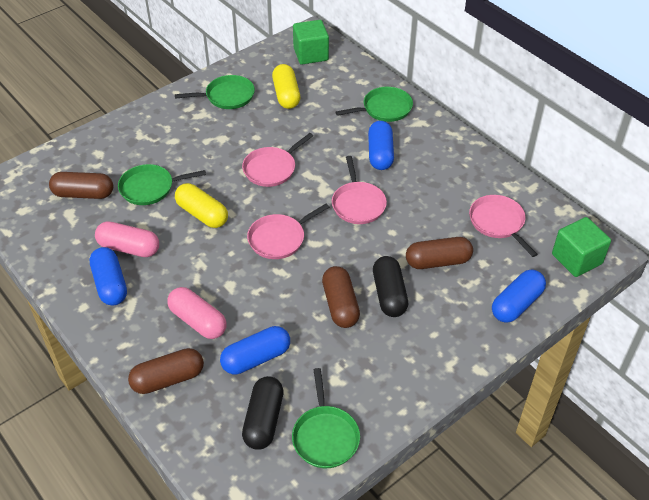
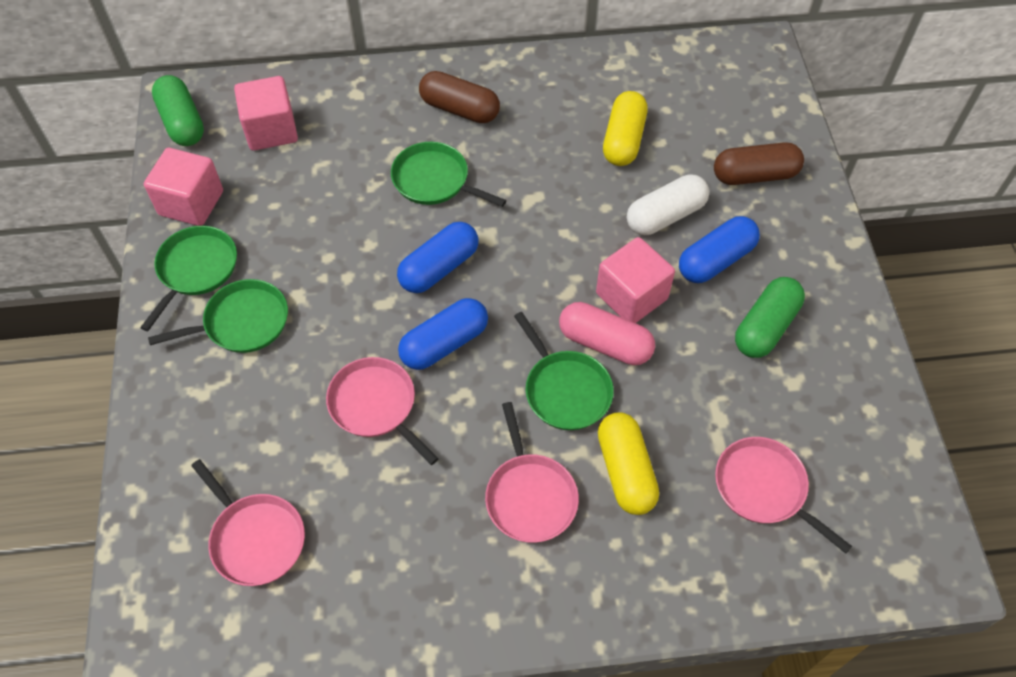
black capsule: [242,376,284,450] [373,256,408,317] = 2 -> none = 0
blue capsule: [90,247,127,305] [220,326,290,375] [368,121,394,170] [492,269,546,323] = 4 -> [397,222,478,293] [398,298,488,370] [679,216,760,283] = 3
brown capsule: [49,172,113,199] [128,348,204,394] [322,266,360,328] [406,237,473,269] = 4 -> [419,71,500,123] [714,142,804,185] = 2
green capsule: none = 0 -> [152,75,204,146] [735,277,805,358] = 2
green cube: [293,20,329,64] [552,217,611,277] = 2 -> none = 0
pink capsule: [95,222,159,257] [167,287,227,339] = 2 -> [559,302,655,365] = 1
pink cube: none = 0 -> [144,148,223,226] [234,76,298,151] [596,237,675,323] = 3
white capsule: none = 0 -> [627,174,709,235] = 1

